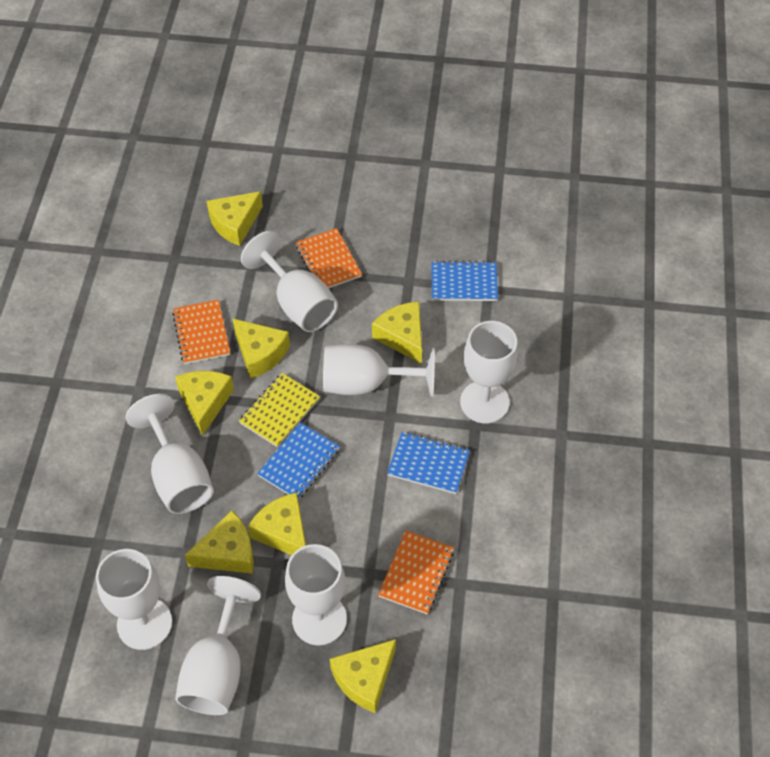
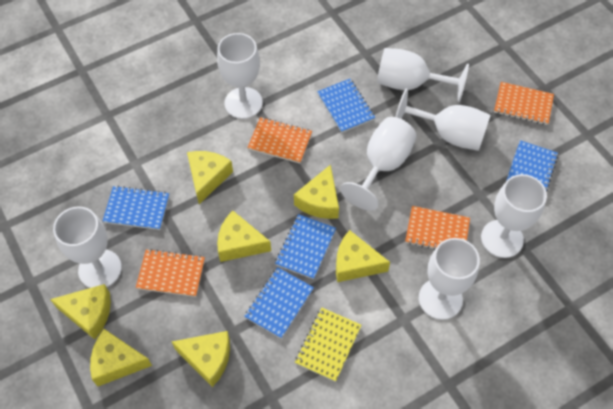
blue notebook: [257,423,340,500] [387,432,470,494] [431,261,498,301] = 3 -> [103,186,169,230] [244,267,314,339] [275,214,336,279] [317,79,375,133] [506,140,558,191] = 5
orange notebook: [172,300,230,364] [296,228,362,288] [378,530,454,614] = 3 -> [136,249,205,297] [247,117,312,163] [405,206,470,250] [494,82,554,125] = 4

